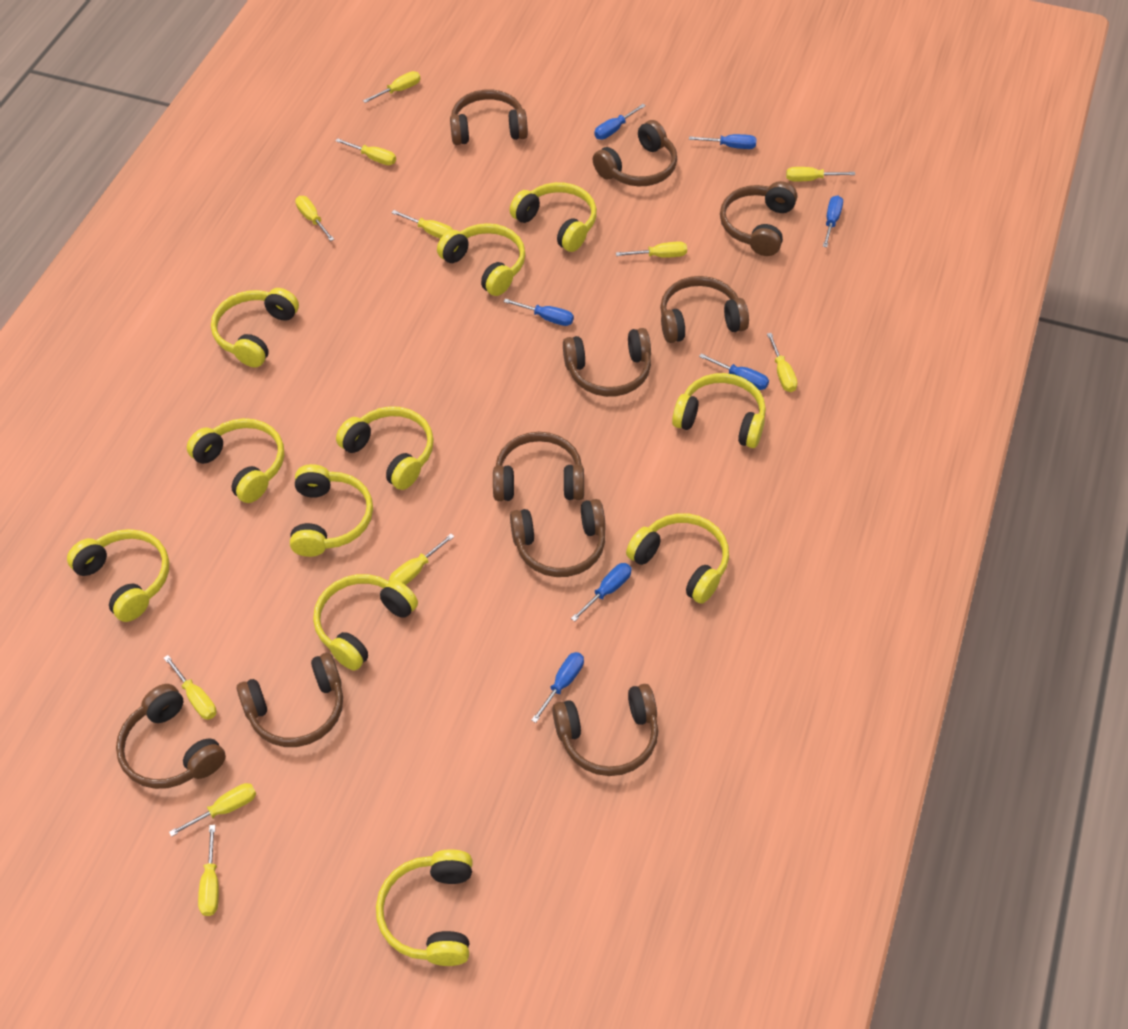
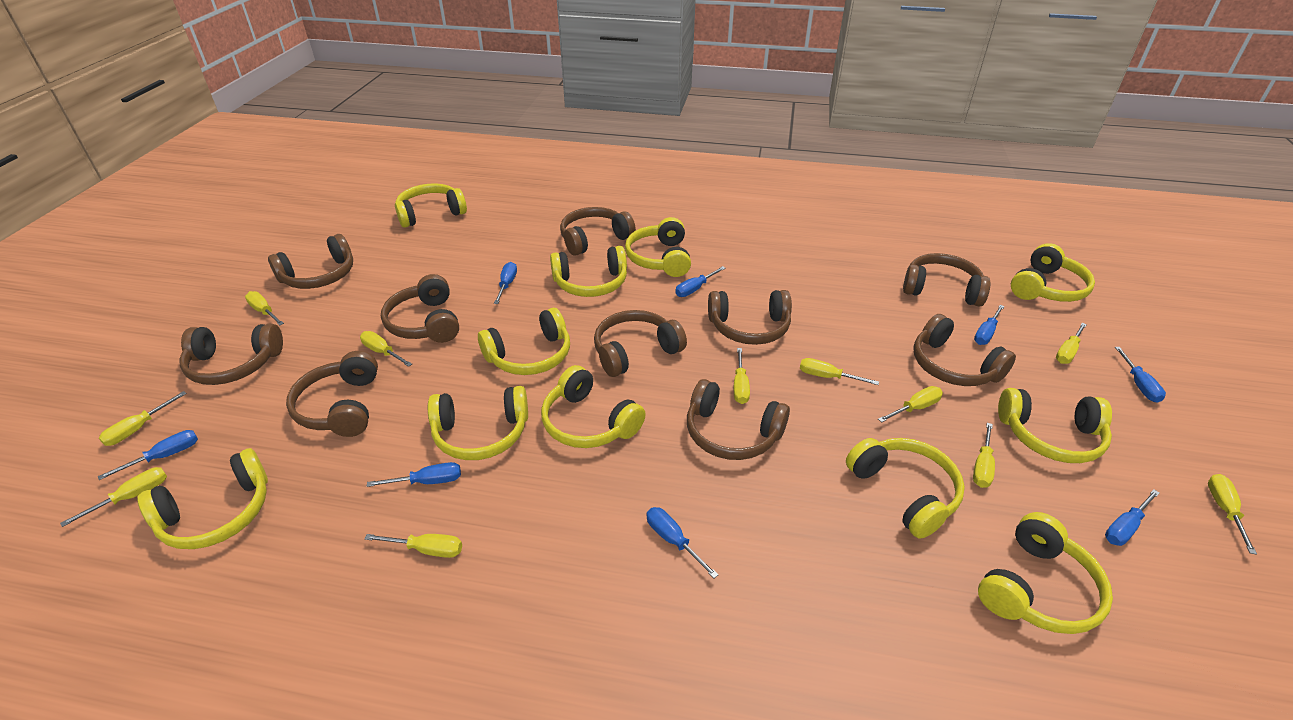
blue screwdriver: [504,299,574,326] [531,652,584,723] [571,563,631,622] [594,104,646,140] [689,134,757,149] [699,353,769,390] [823,195,843,247] = 7 -> [98,430,198,480] [367,462,461,487] [494,262,517,304] [647,507,719,578] [675,266,726,297] [974,305,1004,345] [1105,489,1160,546] [1115,347,1166,403] = 8

